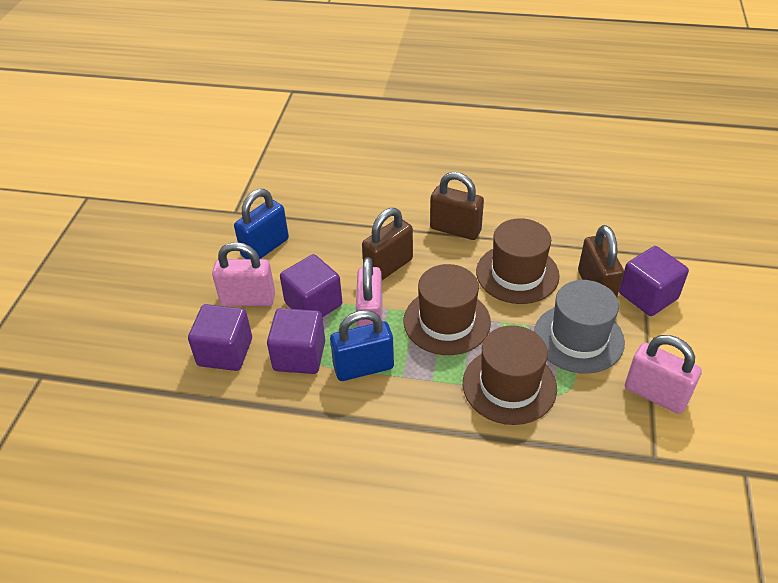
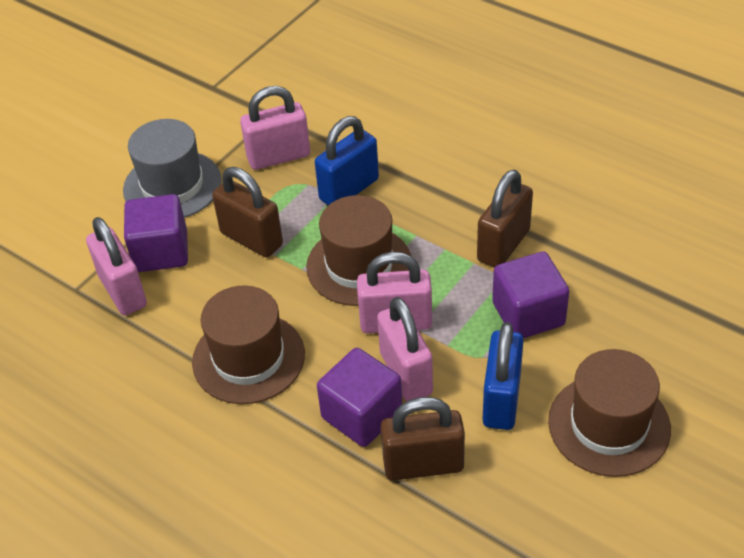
pink padlock: [212,242,275,306] [356,257,383,327] [625,335,702,414] = 3 -> [86,217,147,315] [240,86,310,170] [357,252,432,333] [377,297,433,401] = 4
purple cube: [188,304,252,371] [267,308,325,374] [280,254,342,317] [619,246,689,316] = 4 -> [124,194,188,272] [317,348,402,447] [492,251,569,338] = 3

